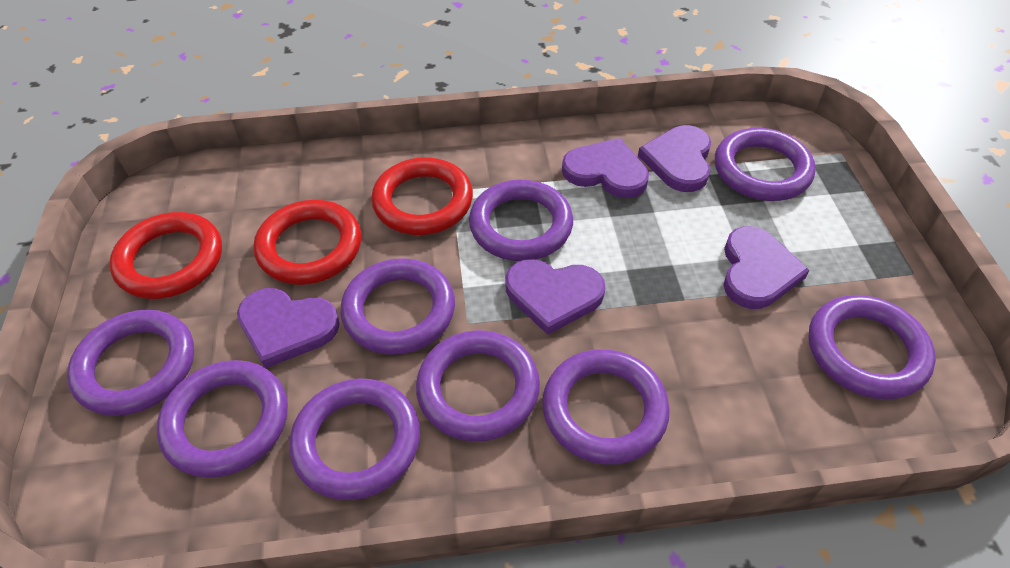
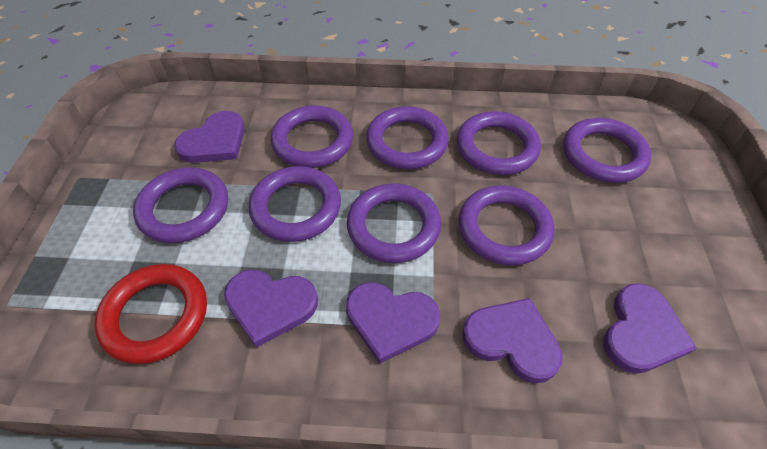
purple ring: [67,309,194,416] [157,360,288,478] [289,379,420,500] [340,258,455,355] [416,330,540,442] [469,180,573,261] [542,349,670,465] [715,128,815,201] [808,295,936,400] = 9 -> [133,167,228,243] [249,166,341,242] [271,105,353,168] [347,183,441,263] [366,106,449,169] [457,111,541,175] [458,185,554,265] [563,118,652,183] = 8
red ring: [109,212,222,299] [254,200,361,285] [371,157,473,235] = 3 -> [95,264,207,364] = 1

